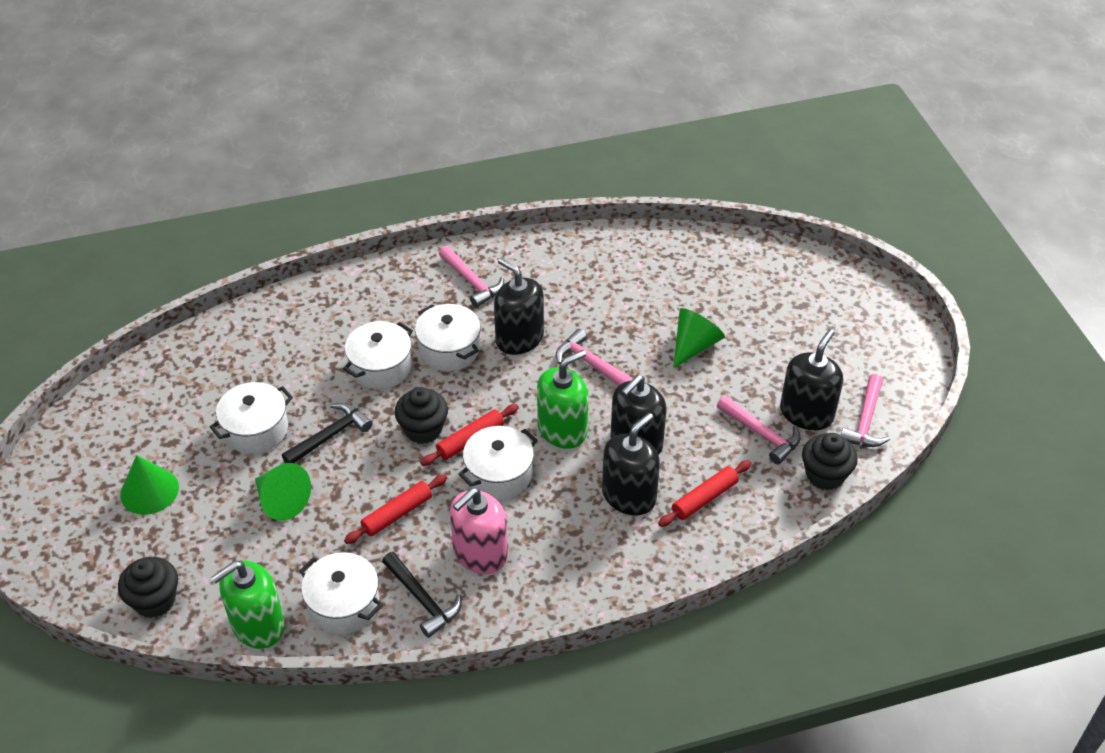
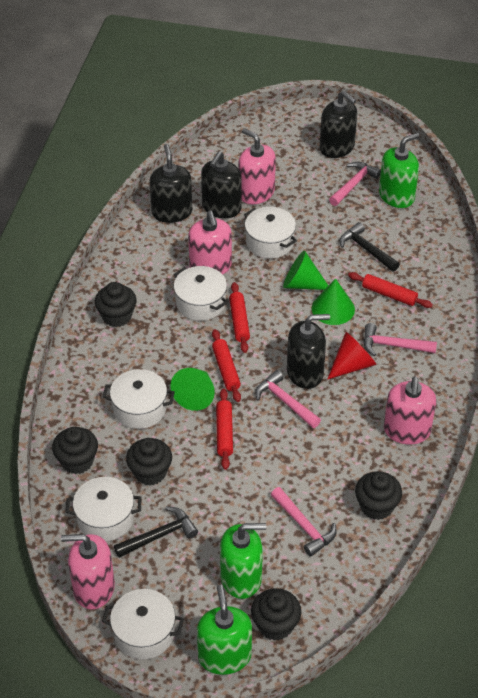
black cupcake: [118,557,178,618] [394,387,448,444] [802,433,858,490] = 3 -> [52,427,98,474] [95,282,136,327] [126,438,172,486] [251,588,301,641] [355,471,402,520] = 5
green soap dispenser: [211,561,285,649] [537,350,588,449] = 2 -> [197,585,252,675] [220,523,266,599] [379,133,419,208] = 3
pink soap dispenser: [450,488,508,574] = 1 -> [61,534,115,609] [188,211,232,274] [238,128,276,204] [384,377,436,444] = 4
red cone: none = 0 -> [328,332,377,379] = 1
red rolling pin: [344,474,447,544] [420,404,519,466] [658,460,751,527] = 3 -> [212,329,241,402] [216,389,233,470] [229,282,250,353] [348,272,433,308] = 4

